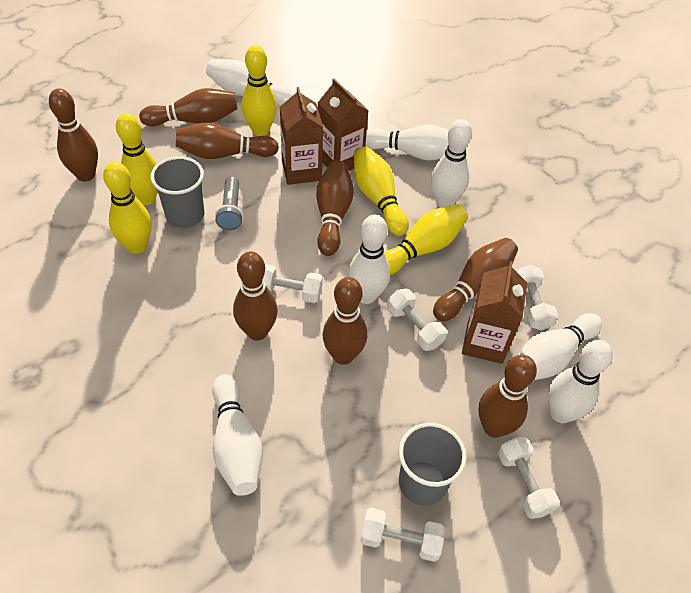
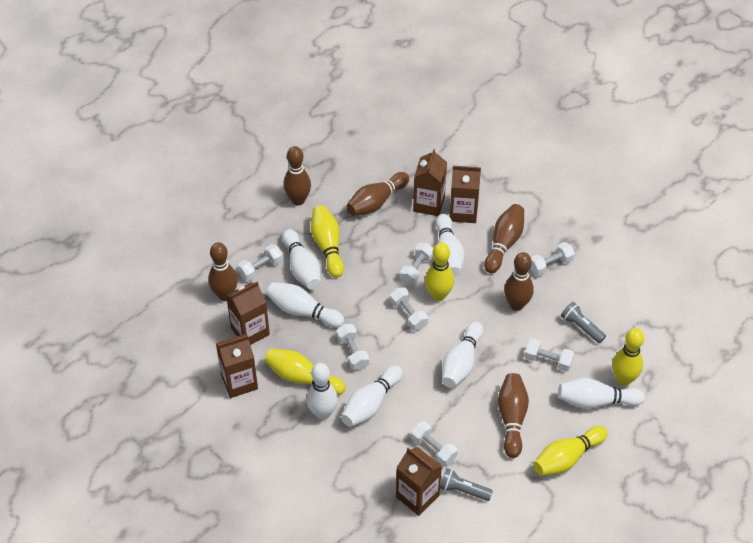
brown bowling pin: [49,88,98,182] [139,88,238,126] [176,123,279,159] [233,251,278,340] [316,160,354,256] [323,277,367,365] [433,238,518,321] [478,355,537,438] = 8 -> [208,242,238,301] [283,146,311,205] [346,172,409,216] [484,204,524,273] [498,373,529,458] [504,252,534,311] = 6
brown carton: [280,87,323,185] [318,79,369,171] [462,261,527,364] = 3 -> [216,334,258,398] [226,282,270,345] [396,447,442,516] [413,149,447,216] [449,166,481,223] = 5
grey cup: [150,156,204,228] [399,423,467,506] = 2 -> none = 0
grey flashlight: [215,176,243,230] = 1 -> [440,468,493,501] [561,302,606,343] = 2
white dumbbell: [263,264,323,303] [360,508,445,562] [387,289,447,351] [498,437,560,519] [517,265,558,330] = 5 -> [237,244,283,281] [336,324,369,370] [390,287,428,331] [400,243,433,285] [411,421,458,466] [524,338,574,372] [531,242,575,276] = 7

